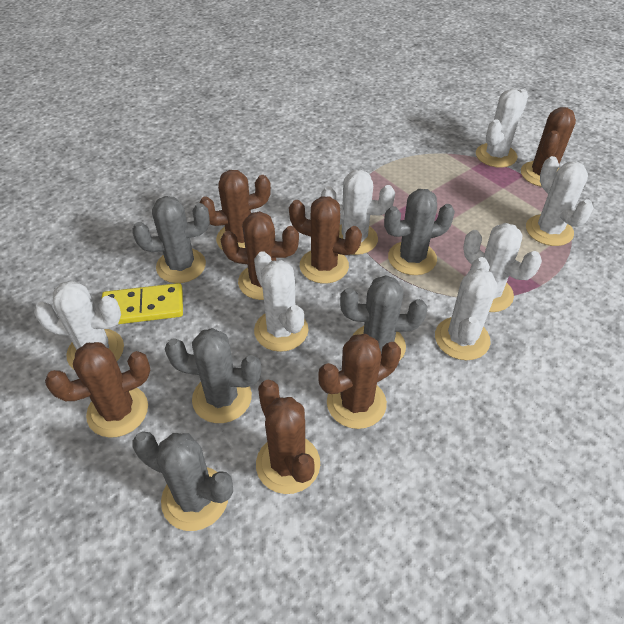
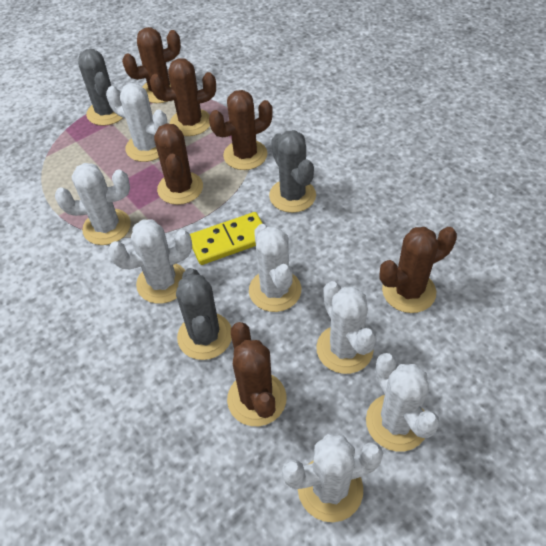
brown cactus: [45,342,150,438] [199,170,271,250] [221,211,299,300] [256,380,320,494] [289,196,362,283] [318,334,401,429] [521,107,576,187] = 7 -> [122,27,181,103] [150,58,216,136] [154,123,203,205] [209,90,273,170] [227,322,287,426] [379,227,457,313] = 6
grey cactus: [132,196,210,283] [132,432,233,531] [165,328,261,423] [340,275,427,361] [384,189,455,275] = 5 -> [78,49,123,126] [176,268,232,360] [269,130,316,213] = 3

